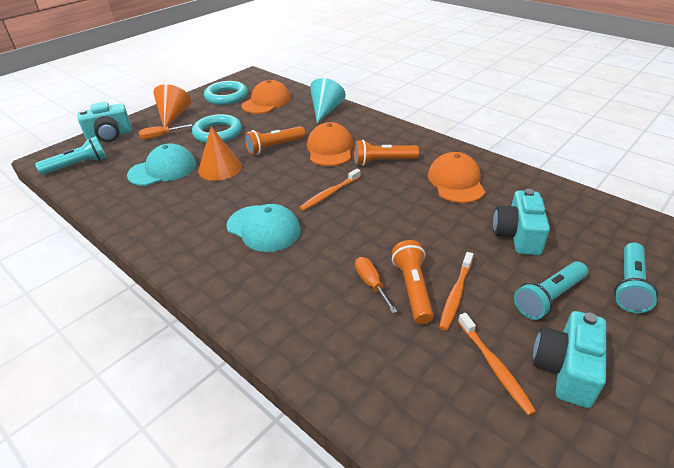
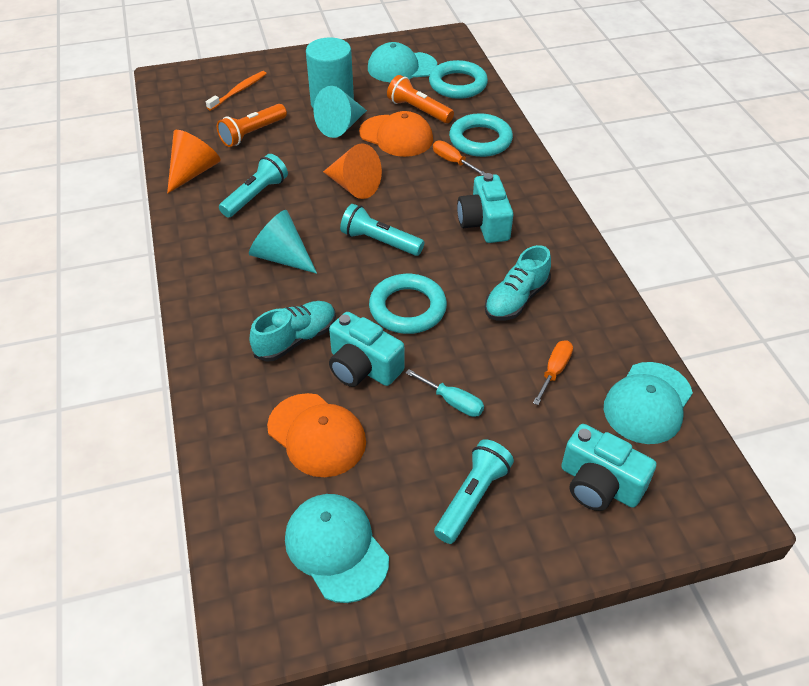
orange cap: [241,80,291,114] [307,122,353,166] [428,152,485,203] = 3 -> [267,393,366,477] [359,111,433,157] = 2
orange flashlight: [245,126,306,155] [354,140,419,166] [392,240,434,324] = 3 -> [217,104,287,147] [387,75,454,123] = 2
orange toothbrush: [299,169,361,211] [439,252,473,331] [458,313,536,416] = 3 -> [206,71,267,111] = 1
turquoise cap: [127,143,196,186] [226,204,301,252] = 2 -> [285,494,389,603] [368,42,437,82] [604,362,693,444] = 3
turquoise cone: [310,78,346,123] = 1 -> [249,210,317,274] [313,86,367,138] = 2
turquoise cylinder: none = 0 -> [306,37,354,109] = 1
turquoise ring: [192,114,242,143] [204,81,248,105] = 2 -> [369,274,447,334] [429,60,488,99] [449,113,513,157] = 3
turquoise screwdriver: none = 0 -> [406,369,484,417] = 1
turquoise shoe: none = 0 -> [250,301,336,362] [485,245,551,320] = 2

